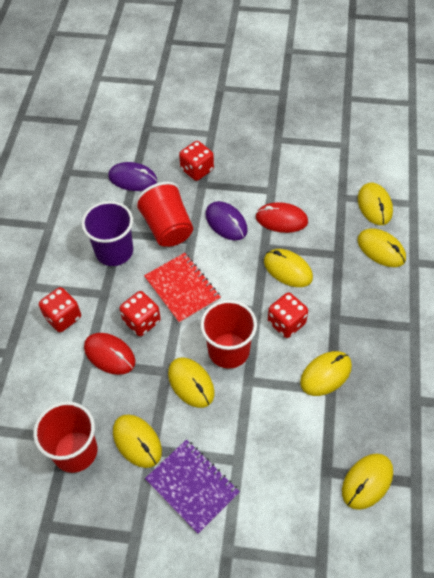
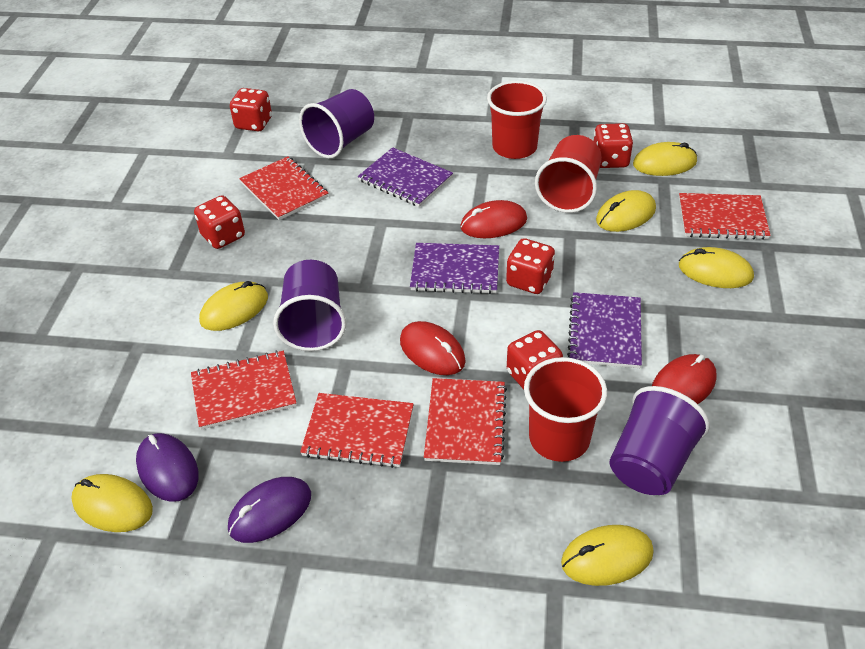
purple cup: [82,201,133,266] = 1 -> [273,260,347,351] [299,89,374,158] [609,386,710,495] = 3
purple notebook: [145,439,240,534] = 1 -> [358,147,453,207] [410,243,499,294] [567,292,642,368] = 3
red dice: [39,287,81,332] [120,291,161,336] [179,141,214,181] [268,293,308,338] = 4 -> [194,195,245,249] [230,88,272,131] [506,238,555,294] [507,330,563,389] [594,123,633,168] = 5
red mouse: [84,333,135,375] [256,202,308,233] = 2 -> [400,321,466,375] [460,200,527,238] [652,354,717,404] = 3
red notebook: [144,253,221,323] = 1 -> [191,351,297,430] [239,156,328,220] [300,393,414,468] [424,378,507,465] [679,193,771,240] = 5
yellow mouse: [113,414,162,468] [168,357,215,408] [264,249,313,287] [300,351,352,396] [342,453,393,510] [357,228,406,267] [358,183,393,225] = 7 -> [71,474,153,532] [199,281,268,331] [561,525,654,586] [596,190,656,232] [633,142,697,176] [679,247,754,288] = 6

